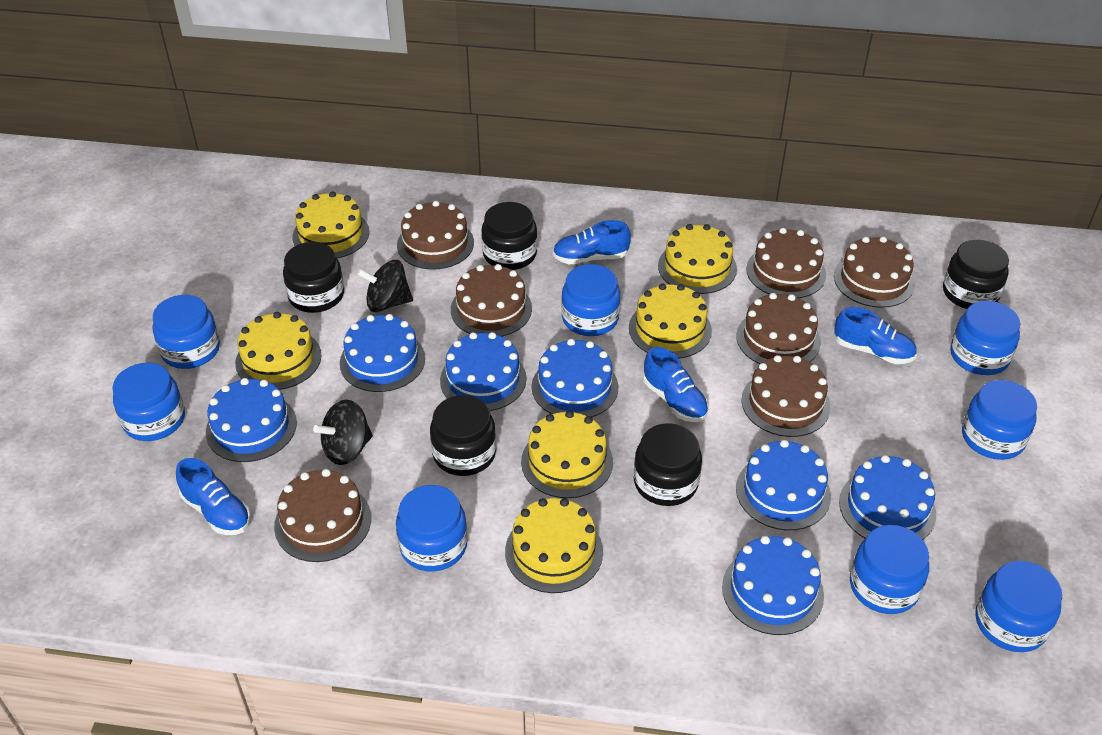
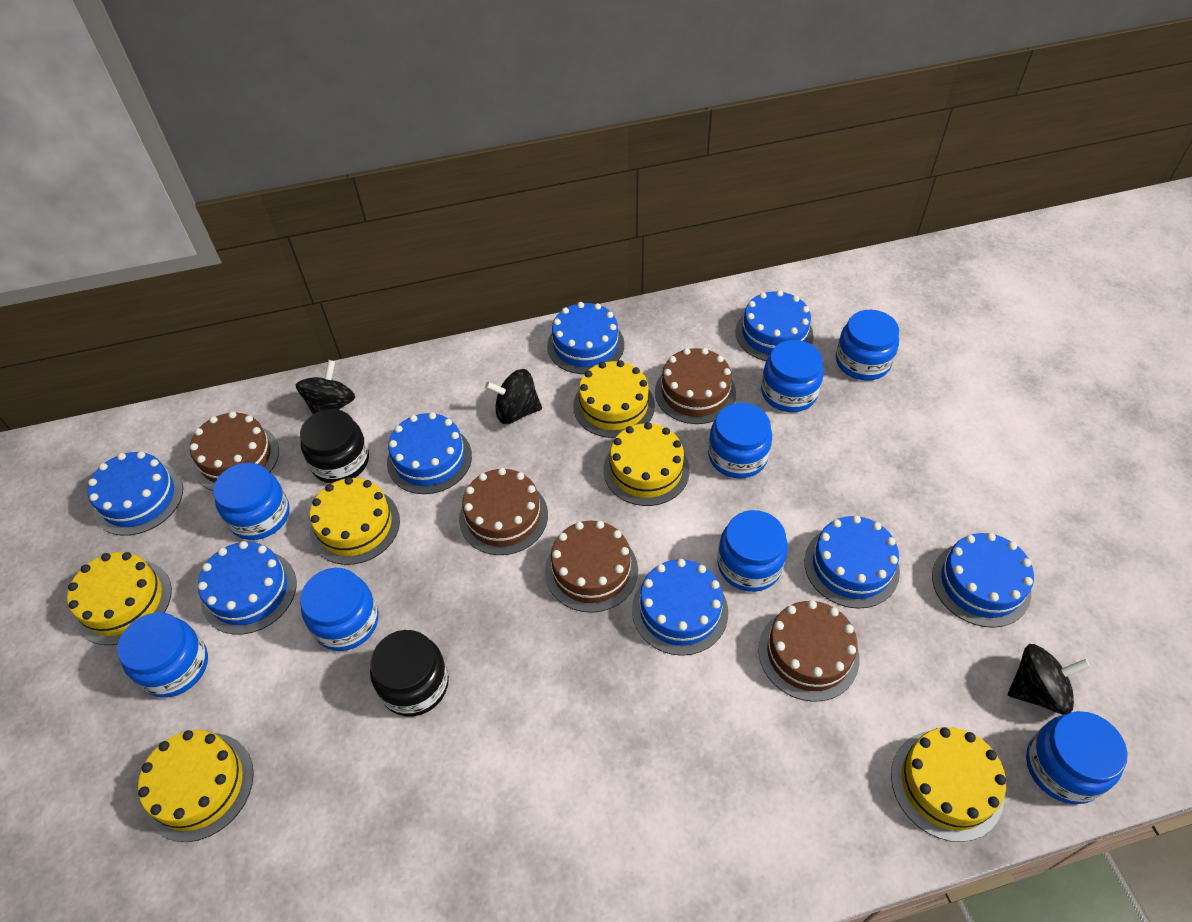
black jar: [283,242,344,313] [430,395,496,476] [481,202,537,270] [634,423,702,506] [943,240,1009,309] = 5 -> [300,409,369,484] [370,630,449,717] = 2
black spinning top: [313,400,373,465] [357,260,413,312] = 2 -> [296,360,355,414] [485,369,542,424] [1008,644,1090,715] = 3
blue cake: [206,378,297,462] [340,314,425,392] [440,332,527,411] [532,339,618,417] [722,536,824,635] [736,440,831,530] [839,455,936,540] = 7 -> [87,451,183,536] [198,541,296,635] [387,412,472,494] [547,302,624,374] [632,559,728,656] [735,290,814,361] [804,515,900,609] [932,533,1034,628] = 8
blue shoe: [176,458,251,535] [553,220,631,264] [643,347,709,422] [834,307,917,364] = 4 -> none = 0
brown cake: [274,469,371,562] [397,201,474,270] [451,264,532,336] [736,293,821,364] [742,355,830,437] [746,228,826,298] [834,236,915,308] = 7 -> [190,411,279,491] [459,468,548,555] [545,521,638,613] [655,348,736,424] [758,600,859,702] = 5

